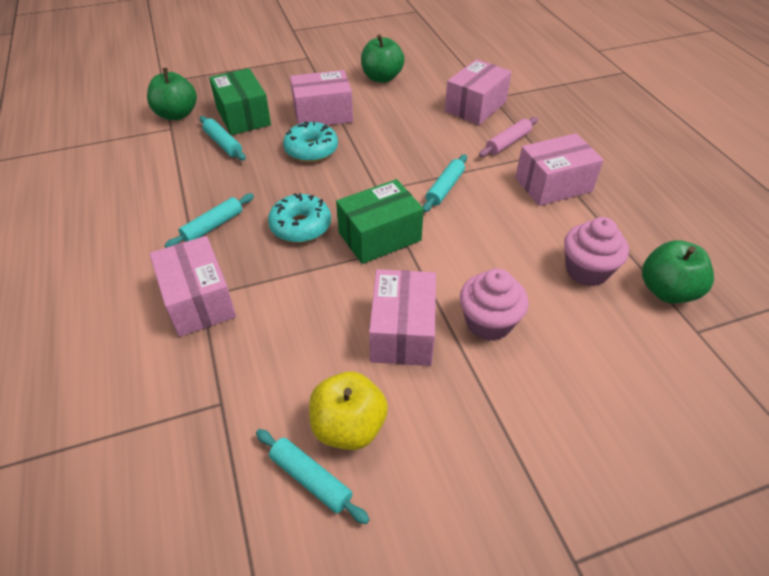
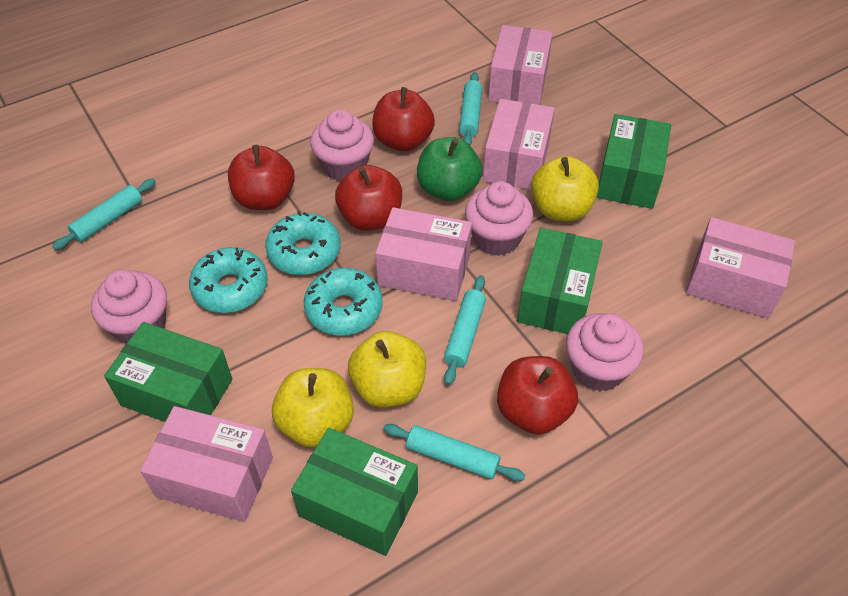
green apple: [147,68,197,120] [361,34,405,83] [642,240,714,303] = 3 -> [417,137,482,201] = 1
green box: [209,68,271,135] [336,179,424,264] = 2 -> [104,322,233,422] [291,428,418,556] [517,228,603,334] [596,114,671,209] = 4
pink cupcake: [460,269,528,341] [564,217,629,286] = 2 -> [91,270,167,344] [310,110,374,181] [465,181,533,256] [566,313,644,392] = 4
pink rolling pin: [479,117,538,157] = 1 -> none = 0
red apple: none = 0 -> [228,145,295,210] [335,165,402,231] [372,87,435,151] [497,356,578,435] = 4
turquoise donut: [268,193,331,243] [283,121,338,162] = 2 -> [189,247,268,313] [265,211,340,275] [304,268,383,336] = 3
yellow apple: [309,371,388,450] = 1 -> [272,368,354,447] [348,331,426,407] [531,156,599,221] = 3

